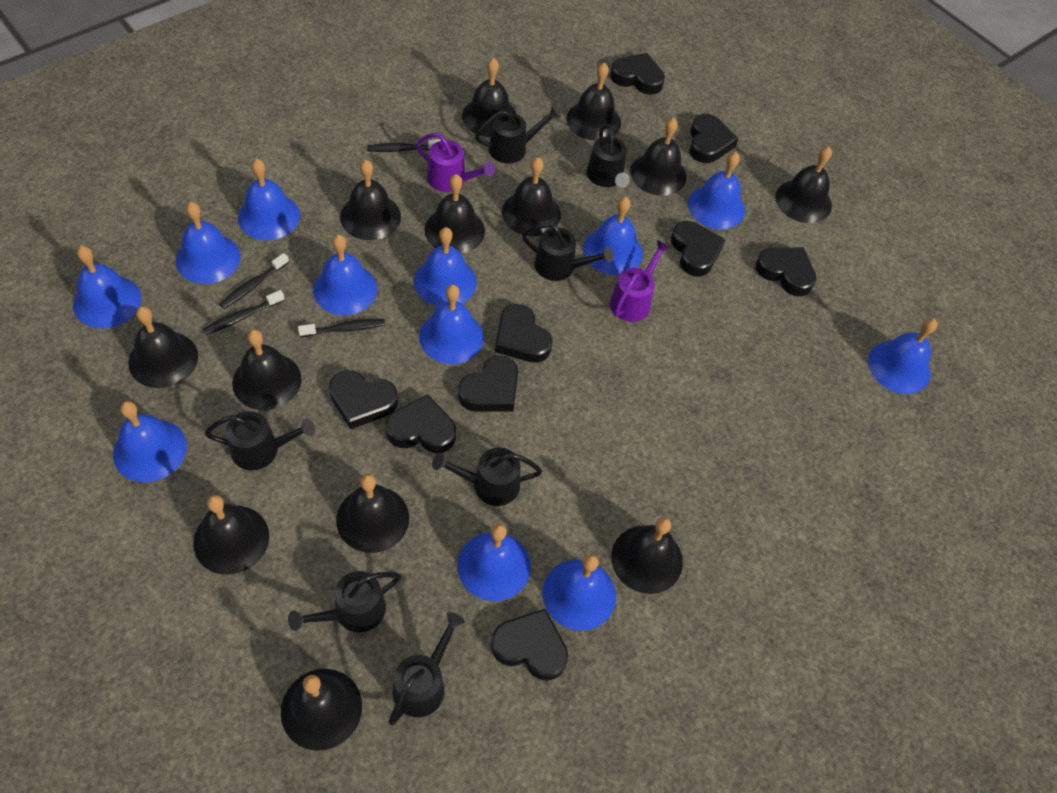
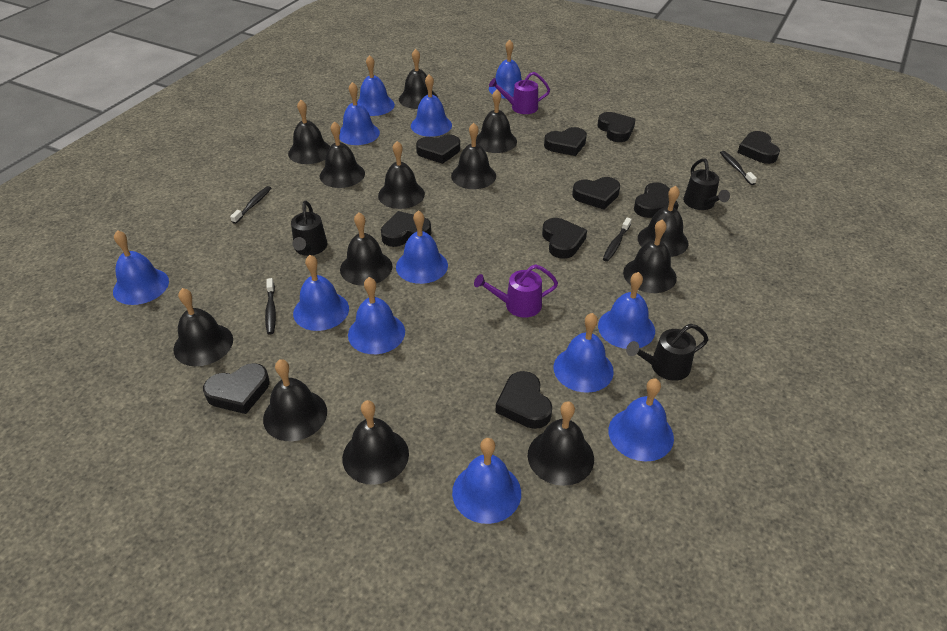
black heart: [329,370,398,429] [386,394,456,453] [458,356,518,412] [491,609,568,681] [495,304,552,363] [610,53,665,95] [671,221,726,276] [689,114,738,163] [755,247,816,296] = 9 -> [203,363,270,414] [381,211,431,247] [416,134,460,164] [496,371,552,429] [542,218,587,259] [544,127,587,156] [572,177,620,210] [597,112,636,142] [634,182,679,218] [737,131,780,164] = 10
black watering can: [205,411,315,470] [288,571,401,632] [389,612,465,725] [432,447,542,506] [475,105,561,164] [522,223,613,281] [586,124,630,188] = 7 -> [291,201,327,256] [626,324,709,381] [683,158,730,210] = 3

